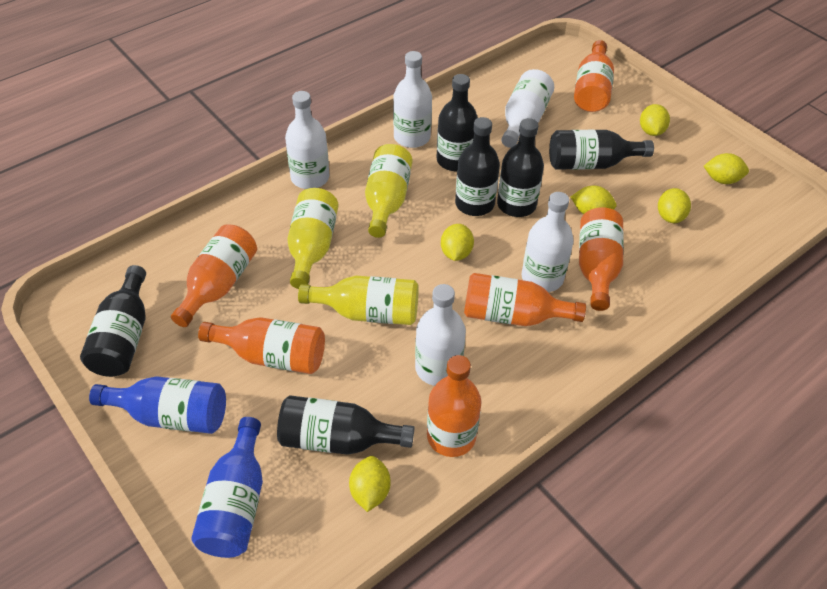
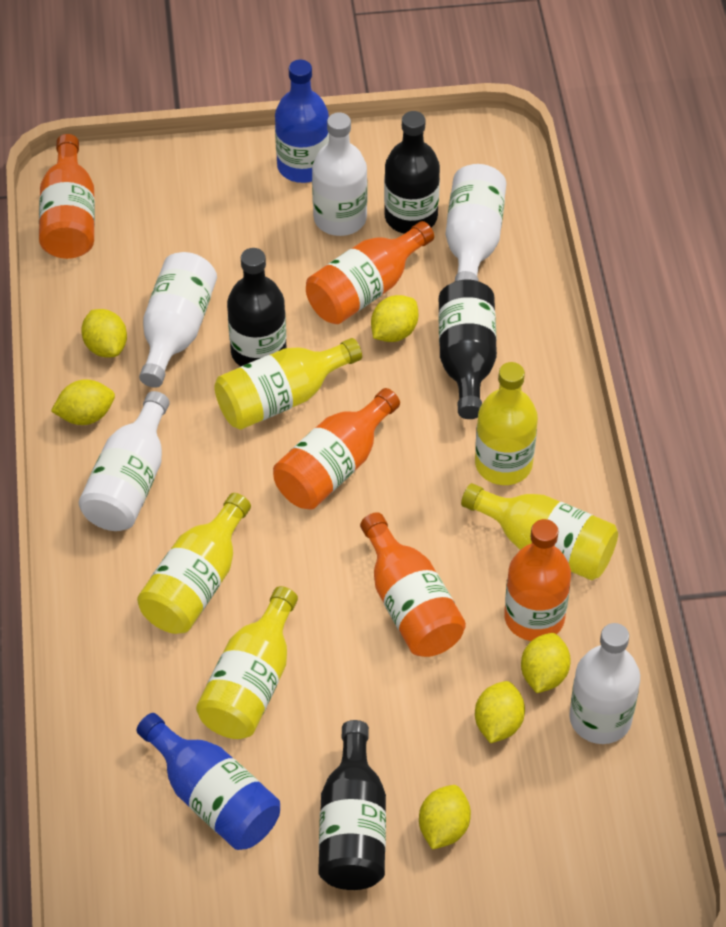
black bottle: [80,265,146,377] [277,395,414,455] [437,74,478,171] [455,117,500,216] [497,118,544,217] [549,130,654,170] = 6 -> [227,248,286,366] [318,720,386,890] [384,111,440,234] [439,280,497,419] = 4
orange bottle: [171,225,257,327] [198,317,325,374] [427,355,482,457] [464,273,586,326] [574,40,614,112] [579,207,624,311] = 6 -> [39,134,95,259] [273,388,400,510] [306,221,434,324] [360,512,466,657] [504,519,571,641] = 5
yellow bottle: [287,188,339,289] [298,276,419,325] [365,144,412,238] = 3 -> [137,493,251,634] [196,586,298,739] [214,338,362,430] [461,483,618,580] [475,362,538,485] = 5

